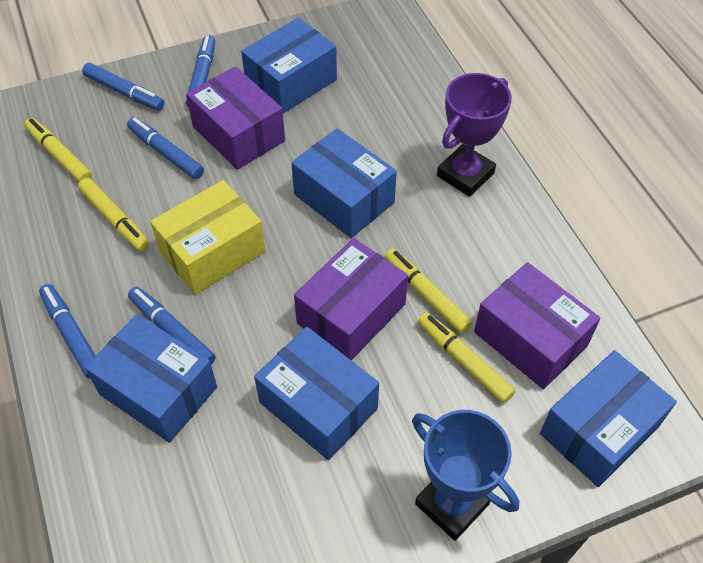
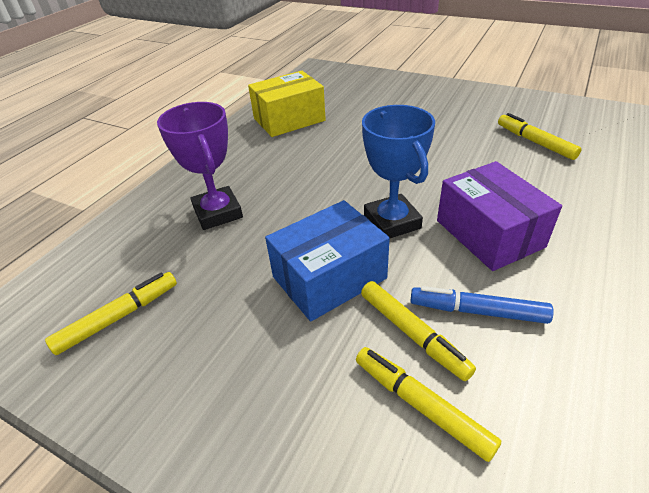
blue box: [85,314,217,443] [241,18,337,114] [254,327,379,460] [291,128,397,238] [540,350,677,487] = 5 -> [265,200,390,321] = 1
blue marker: [39,284,95,378] [82,63,165,110] [127,117,204,179] [128,287,216,364] [186,35,215,107] = 5 -> [410,286,554,324] = 1
purple box: [186,66,285,170] [294,238,408,361] [474,262,601,389] = 3 -> [437,161,562,271] = 1

